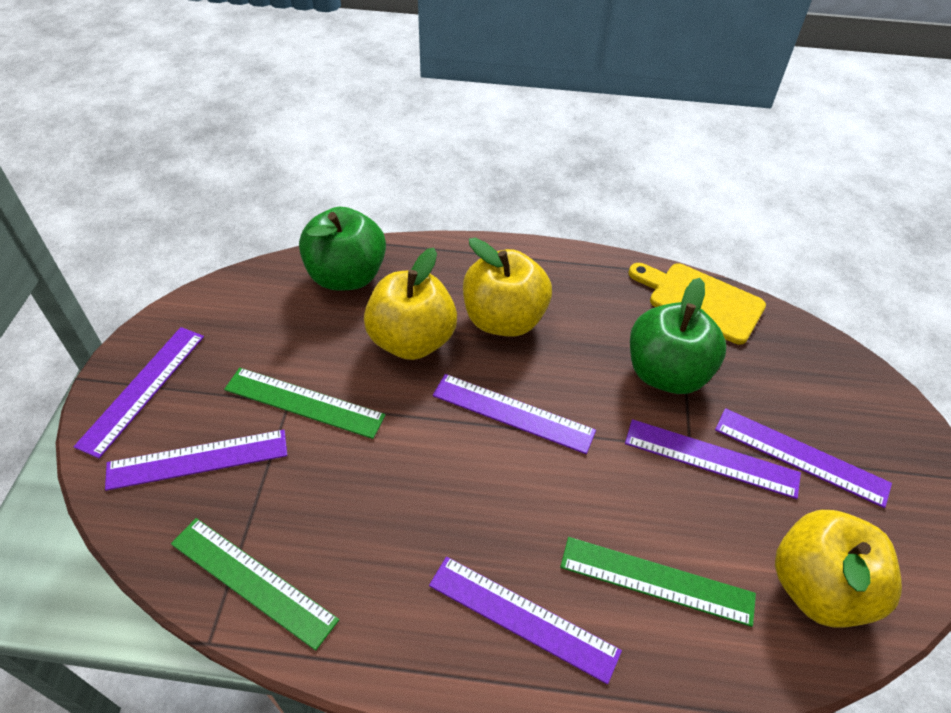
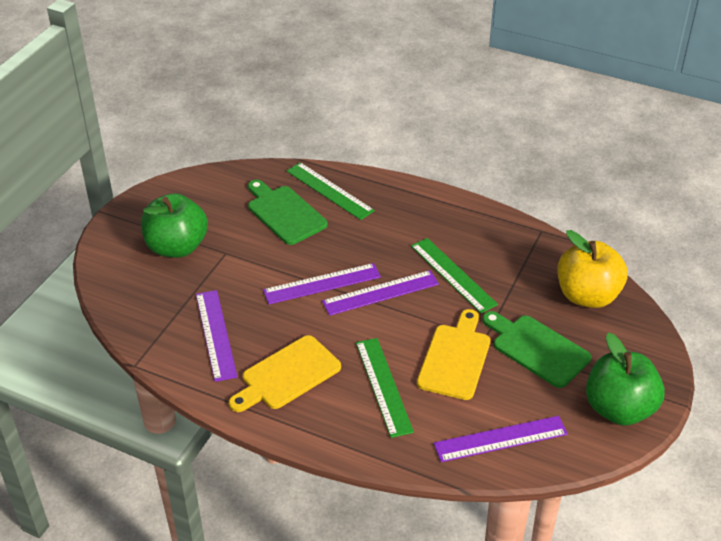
green cutting board: none = 0 -> [248,180,328,245] [482,311,591,388] = 2
purple ruler: [74,327,204,459] [105,430,287,491] [429,557,622,684] [433,374,596,454] [625,419,801,499] [715,408,892,508] = 6 -> [196,290,237,382] [263,263,381,304] [322,270,439,316] [434,416,568,462] = 4
yellow apple: [364,248,457,360] [463,238,552,337] [775,510,902,627] = 3 -> [557,230,628,308] = 1
yellow cutting board: [629,263,766,344] = 1 -> [229,335,341,412] [417,309,490,400] = 2

